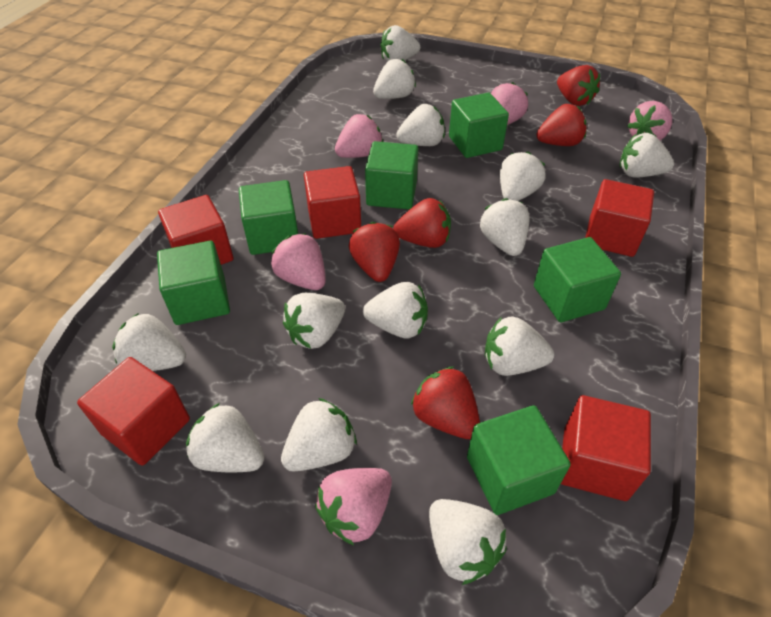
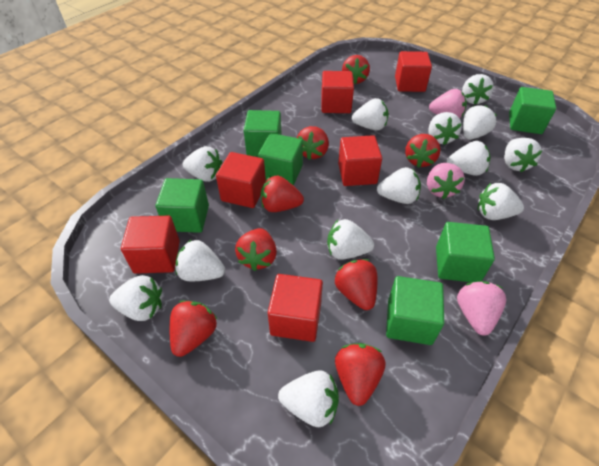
pink strawberry: [271,233,326,290] [315,468,392,545] [335,114,383,158] [491,82,528,125] [627,101,672,140] = 5 -> [427,163,465,199] [429,89,467,118] [457,281,506,335] = 3
red cube: [77,357,190,466] [158,195,233,265] [304,166,361,239] [561,395,651,501] [585,179,654,257] = 5 -> [121,216,180,274] [216,152,266,208] [268,274,323,342] [321,71,354,113] [338,135,382,186] [395,51,432,92] = 6
red strawberry: [349,222,400,282] [393,198,451,248] [411,367,480,439] [537,104,586,146] [557,65,600,106] = 5 -> [169,301,217,357] [235,228,277,271] [261,176,304,212] [297,126,329,160] [335,259,377,310] [335,343,385,406] [342,55,370,84] [405,134,440,168] = 8

